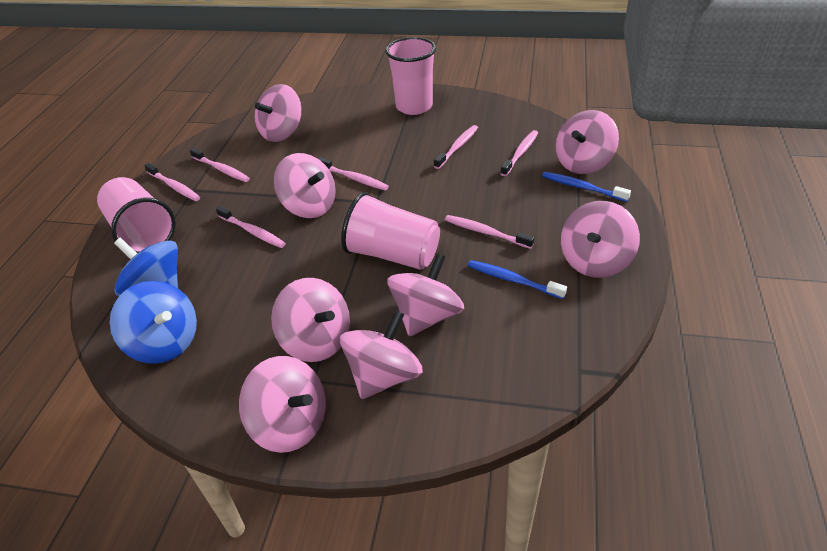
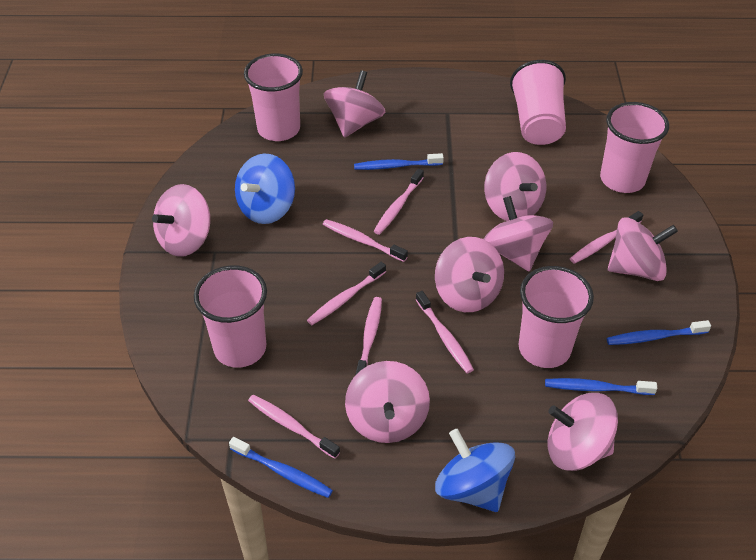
blue toothbrush: [468,260,567,299] [542,172,631,202] = 2 -> [229,437,333,498] [354,153,444,170] [545,378,657,395] [607,320,711,345] = 4
pink cup: [97,177,176,253] [341,192,440,270] [385,37,436,115] = 3 -> [194,265,267,368] [244,53,303,141] [510,60,566,145] [519,266,594,368] [600,102,669,193] = 5

